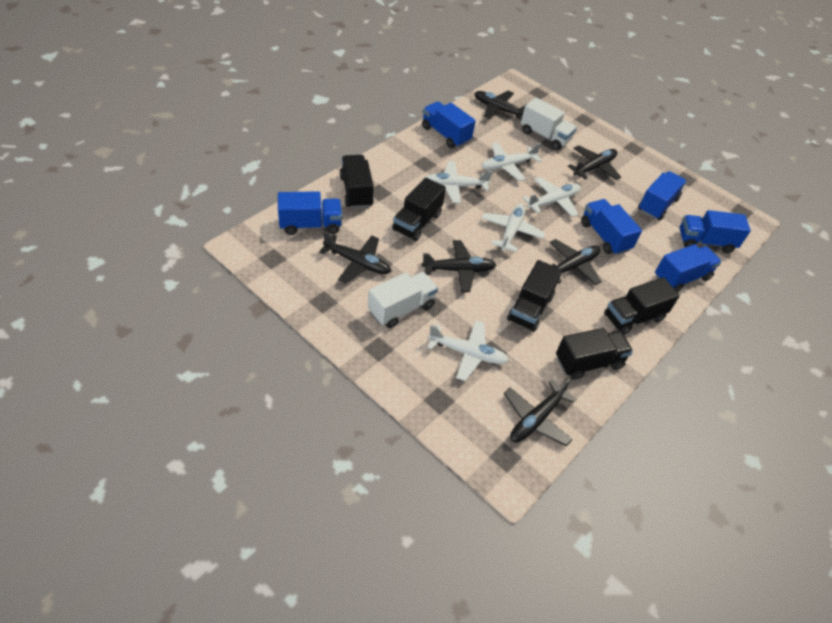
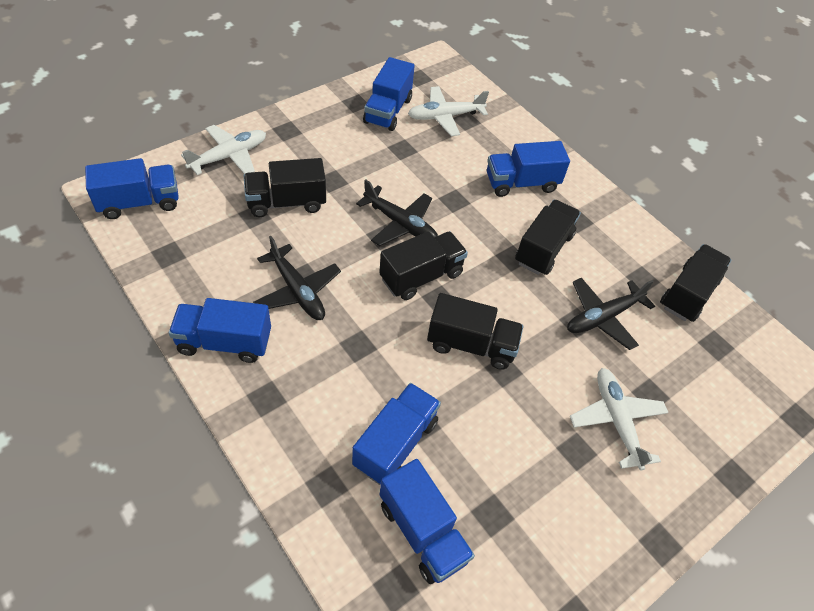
black plane: [319,231,391,283] [421,240,496,292] [475,91,528,120] [504,378,577,446] [550,239,602,285] [568,145,621,180] = 6 -> [253,236,341,320] [356,179,438,246] [567,278,655,350] = 3
white plane: [423,161,492,203] [427,320,509,381] [481,142,542,181] [481,203,545,252] [523,177,580,217] = 5 -> [181,125,266,175] [408,86,489,136] [570,368,669,471] = 3
white truck: [368,272,438,328] [521,97,577,150] = 2 -> none = 0

